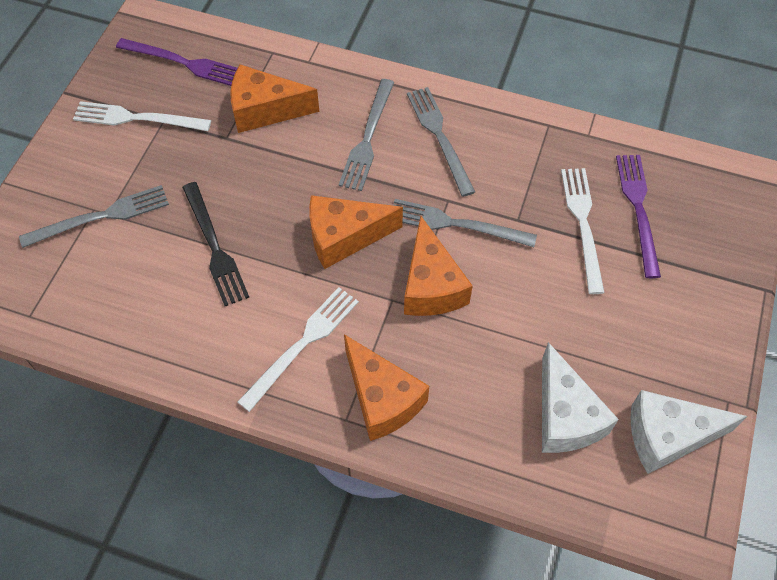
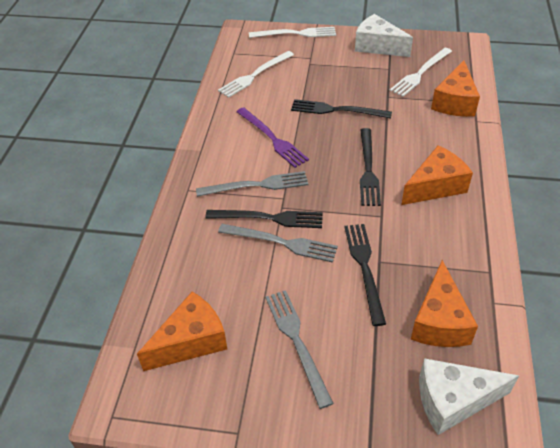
black fork: [182,182,249,306] = 1 -> [205,210,323,228] [291,99,392,119] [344,224,386,326] [360,128,381,206] = 4
grey fork: [19,185,169,248] [339,79,394,191] [393,199,537,247] [407,87,475,197] = 4 -> [196,171,308,197] [218,224,338,263] [265,290,334,409] = 3
purple fork: [116,38,238,86] [616,155,661,278] = 2 -> [236,107,309,168] = 1

